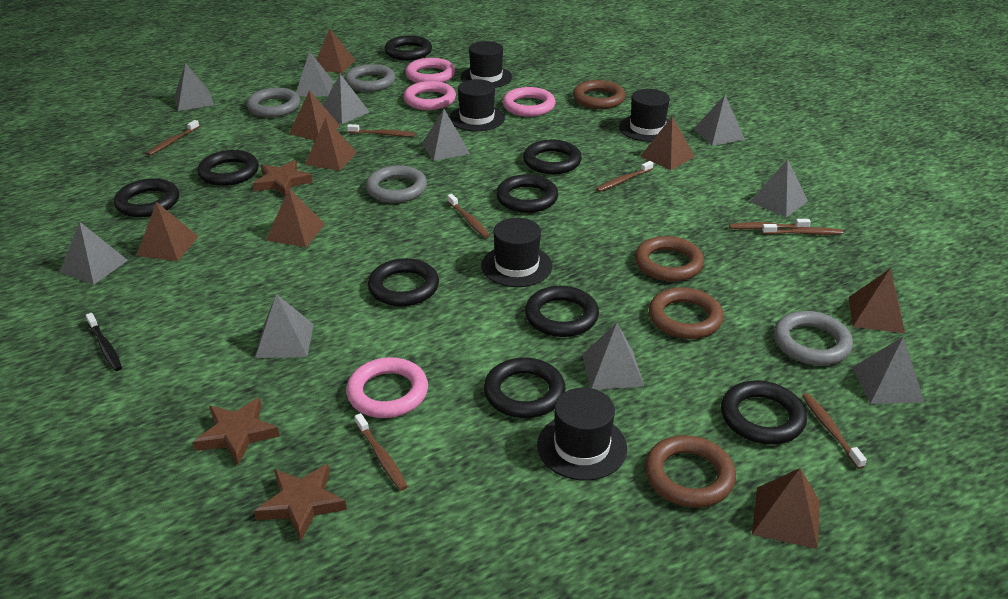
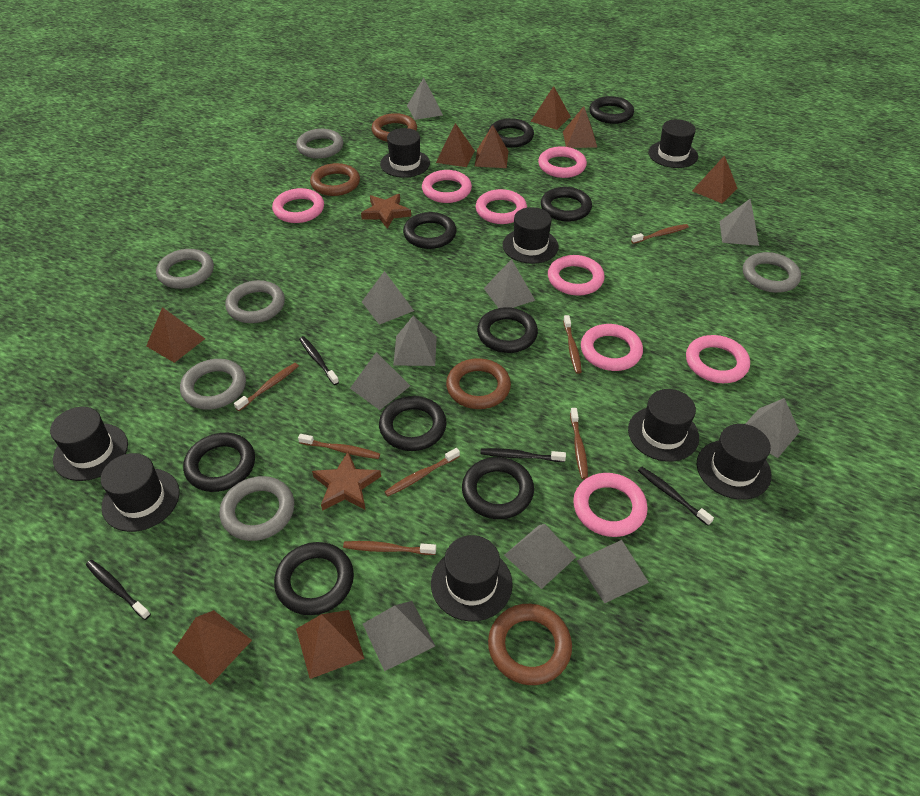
black hat: [449,79,505,131] [460,41,512,88] [481,218,553,287] [537,388,627,481] [619,89,670,142] = 5 -> [50,407,128,481] [101,453,180,532] [380,128,430,178] [431,535,513,622] [503,207,559,264] [628,389,699,462] [648,119,698,168] [697,424,772,500] = 8
black toothbrush: [86,313,122,371] = 1 -> [86,560,151,620] [299,336,339,385] [480,448,566,462] [638,467,714,526] = 4
brown star: [193,397,280,465] [253,160,313,196] [254,464,347,540] = 3 -> [312,452,381,511] [361,194,411,229] = 2
brown toothbrush: [146,120,200,156] [347,124,415,137] [355,413,408,491] [447,194,490,238] [596,161,653,192] [729,219,811,229] [762,224,843,235] [802,393,867,469] = 8 -> [234,363,299,411] [298,434,380,459] [343,541,436,555] [384,448,460,496] [563,315,582,374] [570,408,588,479] [631,224,689,244] = 7
grey ring: [247,88,301,117] [345,64,396,92] [366,165,427,203] [774,311,853,365] = 4 -> [156,249,214,289] [180,359,246,410] [220,476,294,541] [225,280,285,323] [296,129,343,159] [743,252,801,293] = 6
pink ring: [346,357,428,418] [404,81,456,110] [405,58,455,83] [503,87,556,117] = 4 -> [272,188,324,223] [422,170,472,203] [476,189,527,224] [538,146,587,178] [548,255,605,296] [573,473,648,537] [581,324,643,371] [686,335,750,383] = 8

